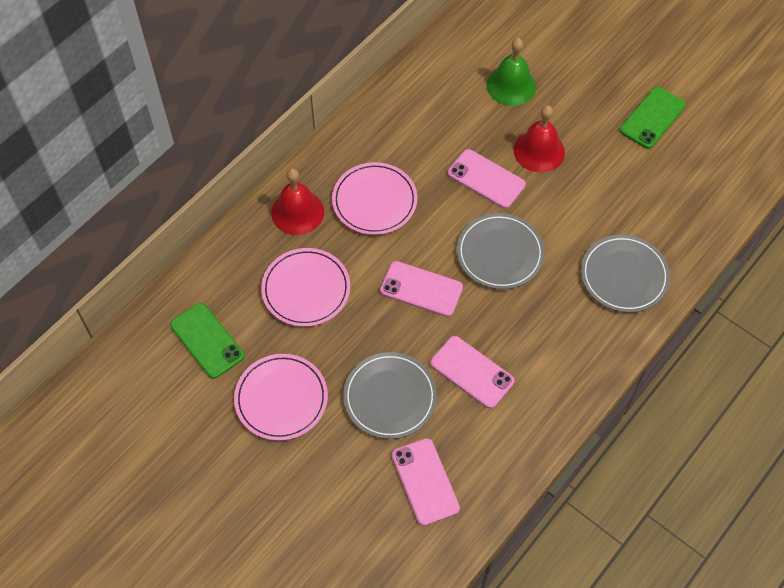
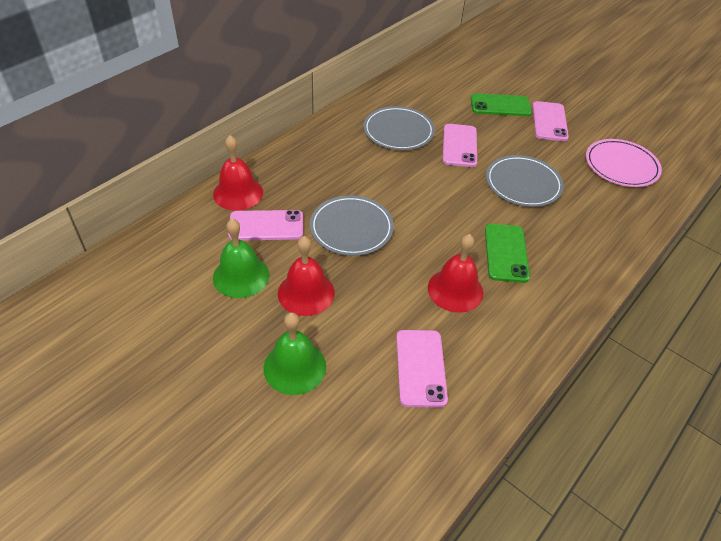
green bell: [487,38,536,106] = 1 -> [213,219,269,298] [264,312,326,395] = 2
pink plate: [234,354,328,441] [261,248,350,327] [332,162,417,235] = 3 -> [586,139,662,187] = 1
red bell: [271,169,324,235] [514,105,565,173] = 2 -> [213,135,263,211] [278,236,335,316] [428,234,483,313] = 3

